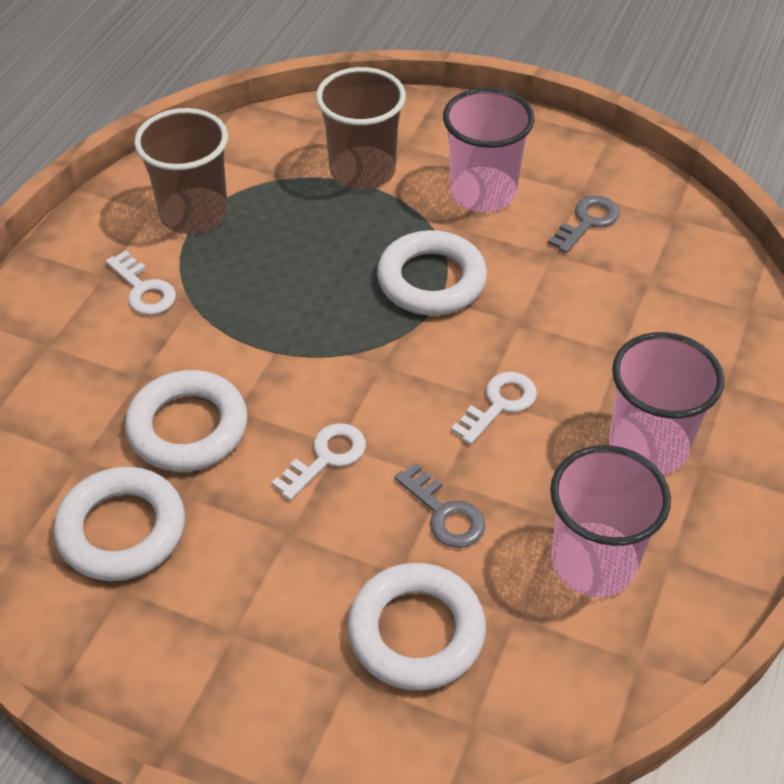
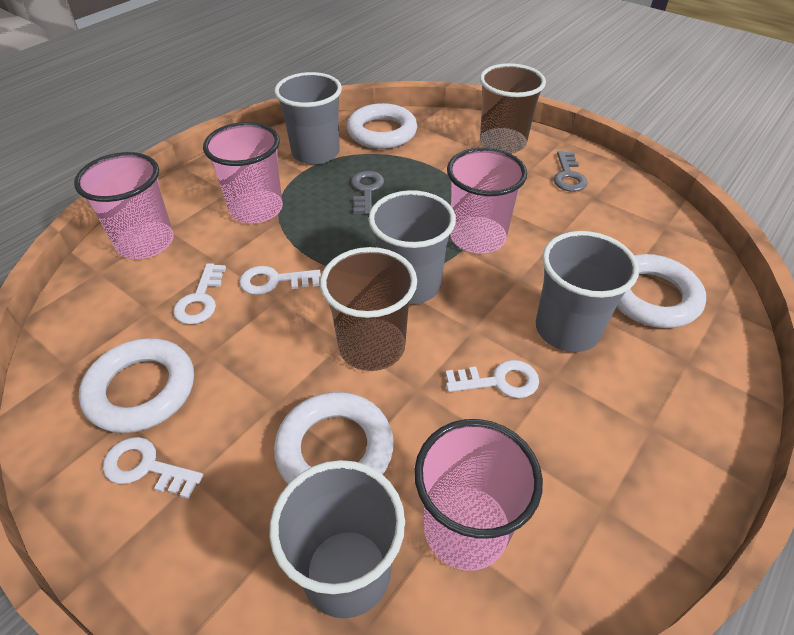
grey cup: none = 0 -> [269,460,405,618] [274,72,342,165] [368,190,456,304] [536,231,639,352] = 4
pink cup: [443,87,534,212] [550,445,671,597] [609,332,724,475] = 3 -> [74,152,174,259] [203,122,283,223] [414,419,543,571] [447,147,527,253] = 4
white key: [106,251,176,315] [271,423,366,500] [451,372,537,445] = 3 -> [103,437,203,499] [173,263,226,324] [239,266,321,295] [446,360,539,398] = 4

